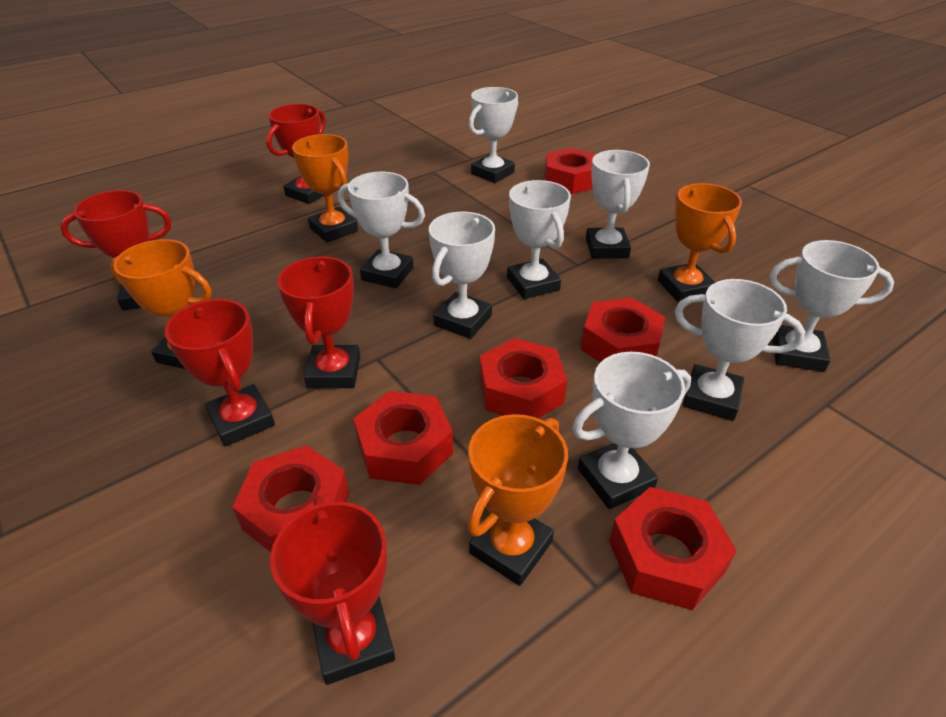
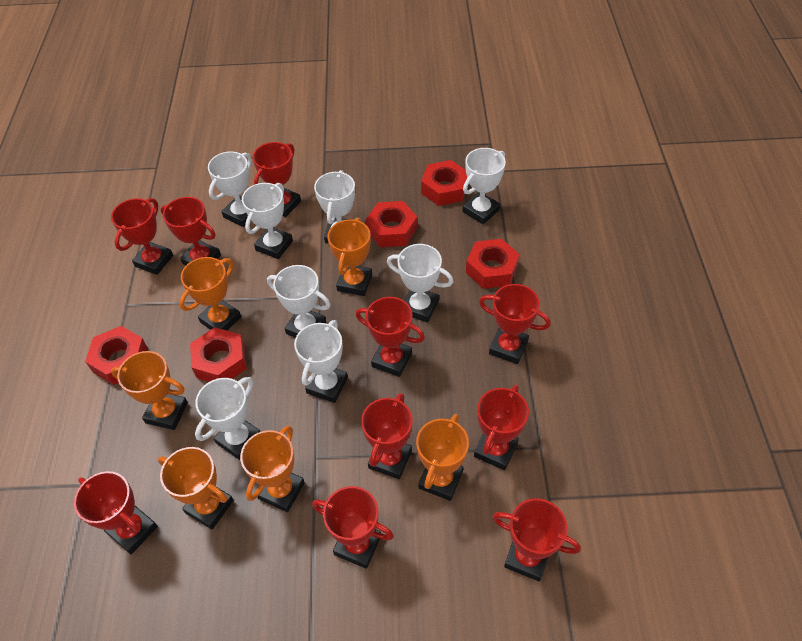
orange trophy: [110,239,212,369] [292,134,358,243] [468,414,568,586] [658,183,742,303] = 4 -> [111,351,188,430] [158,447,234,529] [179,257,241,331] [240,426,305,512] [327,218,372,296] [416,414,469,501] = 6
red nut: [232,445,349,552] [353,391,453,485] [480,338,567,418] [545,148,596,194] [581,298,665,362] [609,487,737,610] = 6 -> [85,326,148,385] [190,327,247,382] [366,201,417,247] [421,160,467,206] [466,239,520,289] = 5
red trophy: [60,190,171,311] [165,299,275,447] [266,104,326,204] [270,495,395,685] [277,256,360,389] = 5 -> [74,471,158,554] [111,198,173,275] [160,197,221,265] [253,142,301,217] [312,486,394,569] [356,297,425,377] [361,393,413,479] [474,385,529,470] [479,284,551,364] [492,498,581,581] = 10

